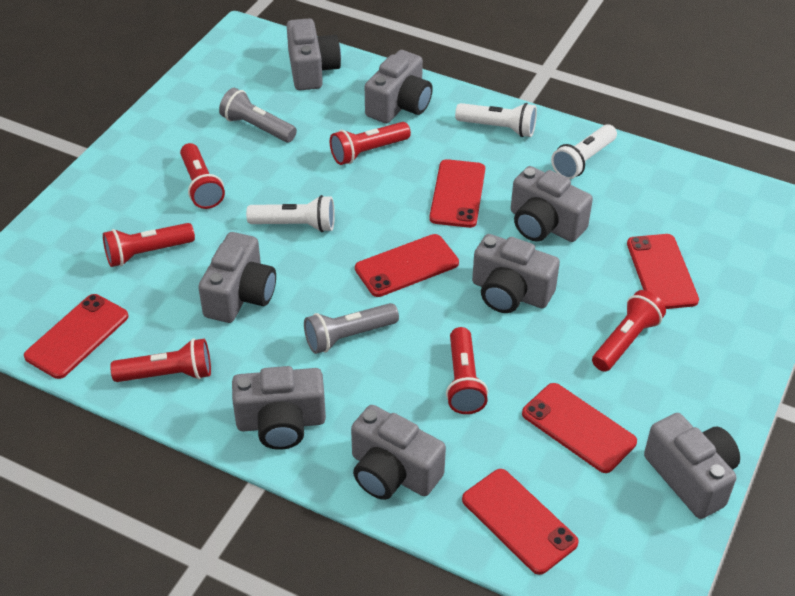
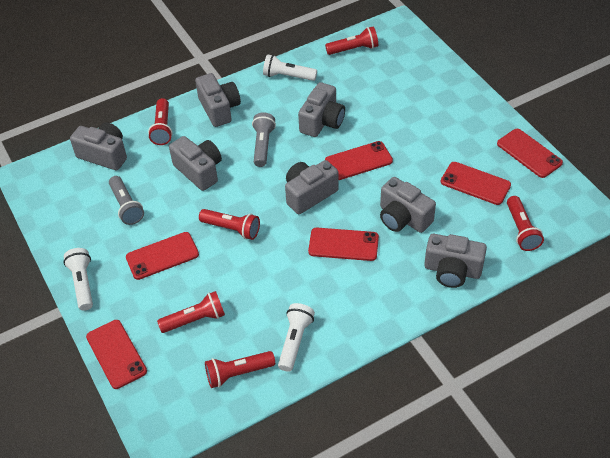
grey camera: [198,232,276,323] [232,366,326,450] [287,18,341,90] [351,405,446,500] [365,50,433,123] [472,234,560,313] [511,166,593,242] [644,413,740,519] = 8 -> [70,122,127,170] [169,136,222,191] [195,73,241,127] [285,160,339,214] [298,82,345,137] [380,177,436,233] [424,234,487,288] = 7

